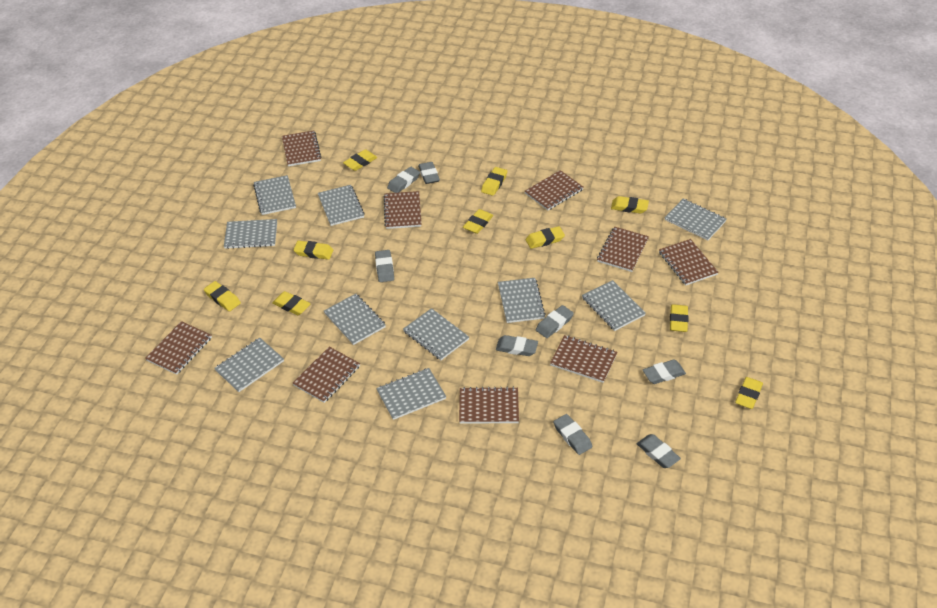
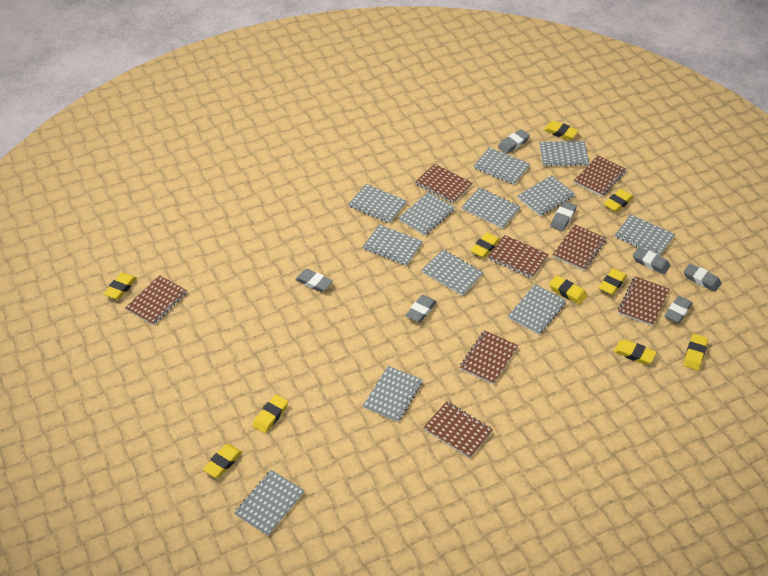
brown notebook: [145,321,212,375] [282,131,321,166] [293,347,360,403] [384,191,421,229] [459,387,519,424] [525,170,584,210] [550,335,617,383] [597,227,649,272] [659,239,718,285] = 9 -> [125,275,187,325] [415,164,473,204] [423,401,493,458] [460,330,518,384] [488,235,549,278] [553,225,606,270] [574,156,626,197] [618,277,670,326] = 8
grey eraser: [375,250,394,282] [387,167,420,193] [418,162,440,184] [496,335,538,356] [536,305,574,338] [553,414,592,455] [637,434,681,468] [643,360,686,384] = 8 -> [295,269,333,292] [405,295,437,323] [498,129,530,154] [550,201,577,231] [633,247,670,274] [664,296,693,323] [683,263,721,292] = 7
grey notebook: [214,338,284,392] [224,219,277,249] [253,175,296,215] [318,185,365,226] [324,294,386,345] [376,368,446,420] [403,308,469,360] [498,278,546,323] [582,280,646,331] [664,199,727,240] = 10 -> [234,470,304,536] [348,184,406,224] [363,224,423,266] [363,366,423,422] [398,192,455,236] [422,249,483,295] [462,188,520,229] [474,147,530,185] [508,284,567,335] [517,175,575,216] [539,141,589,166] [615,214,675,256] = 12

